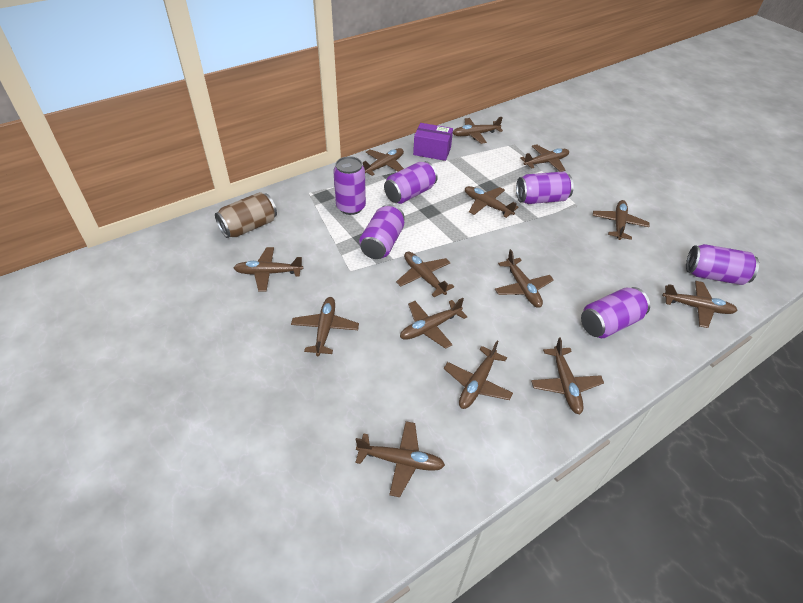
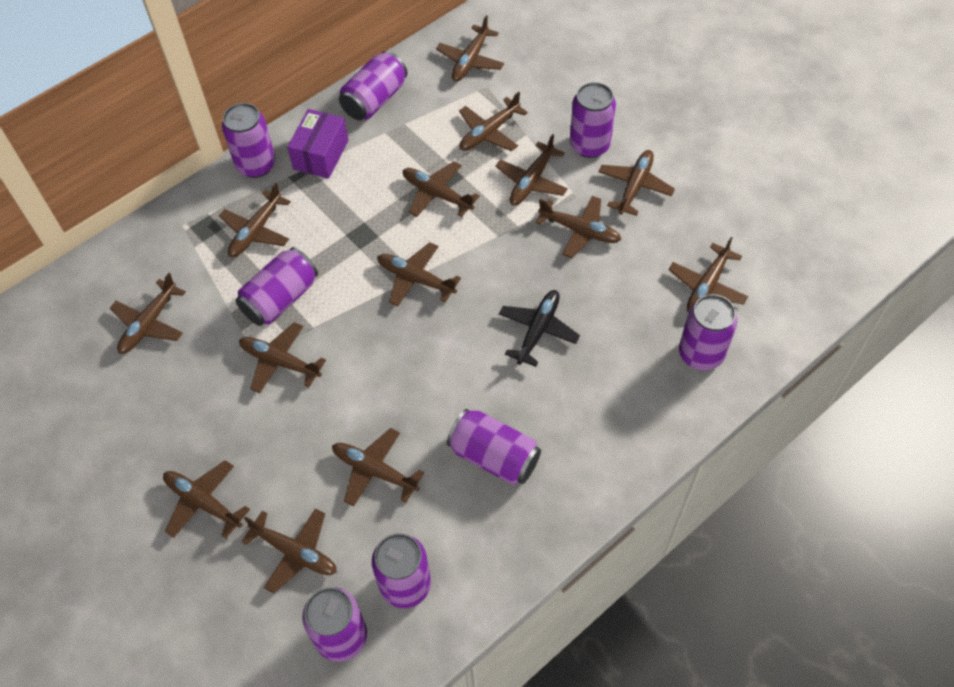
black plane: none = 0 -> [499,290,580,367] = 1
brown can: [215,192,277,238] = 1 -> none = 0
purple can: [333,156,366,215] [359,204,405,259] [384,161,438,204] [516,171,574,204] [581,287,650,338] [686,244,759,285] = 6 -> [222,103,276,178] [236,247,318,326] [302,587,367,662] [339,51,407,120] [372,533,431,608] [447,409,541,485] [570,82,616,158] [679,294,737,370] = 8

